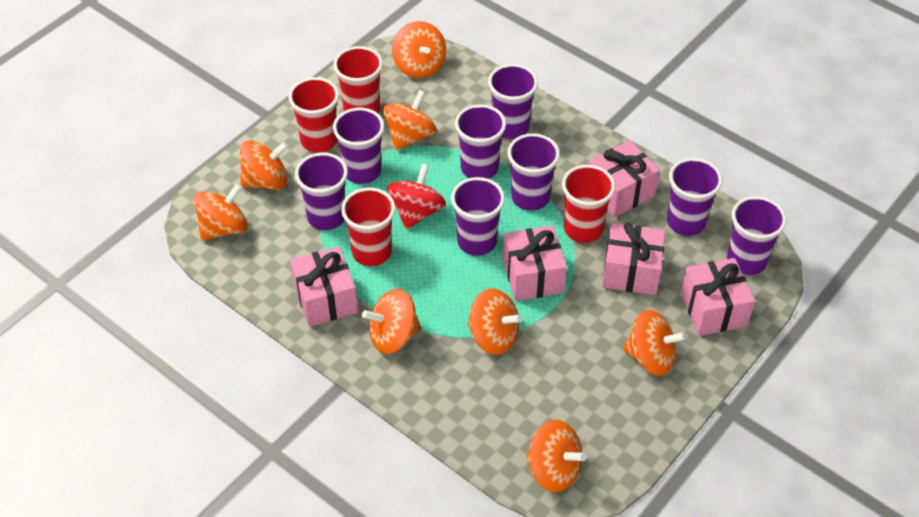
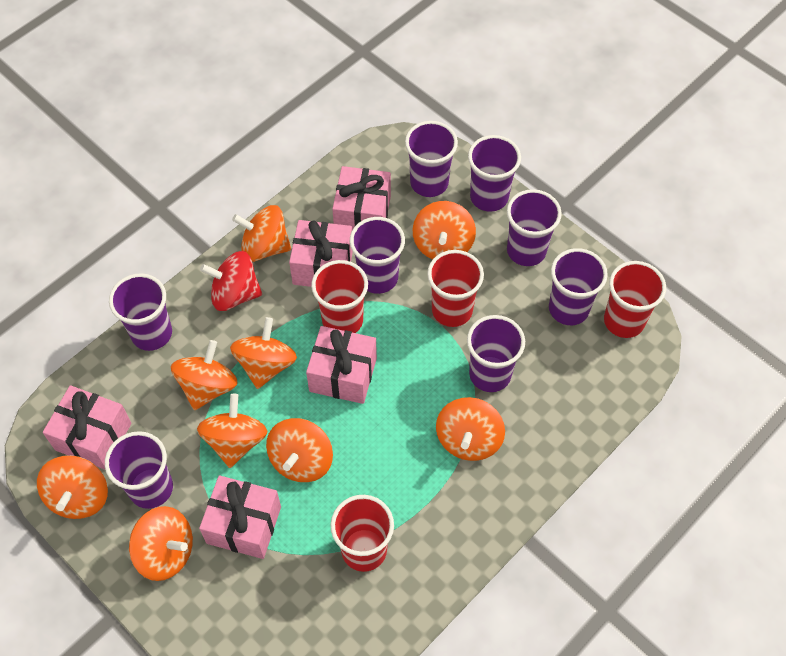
orange spinning top: [193,184,248,241] [240,141,288,190] [362,289,421,354] [383,90,437,151] [392,21,446,78] [468,288,523,355] [527,420,587,492] [623,310,687,376] = 8 -> [37,455,108,519] [129,506,193,581] [171,340,238,410] [197,394,267,468] [230,317,297,389] [232,205,291,262] [266,418,333,482] [413,201,476,259] [436,397,505,461] = 9

